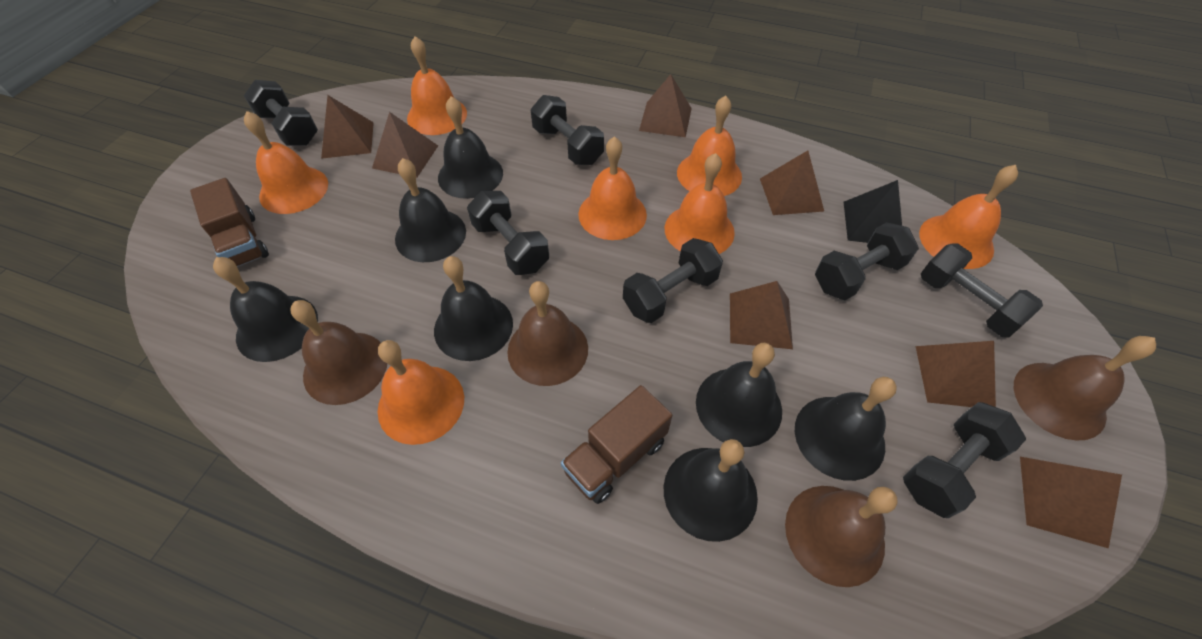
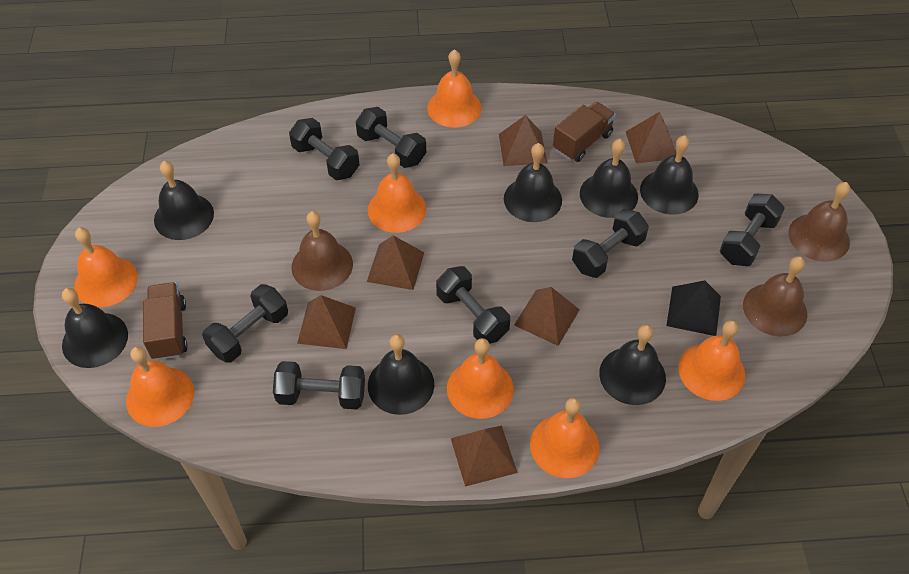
brown bell: [290,300,387,405] [507,281,588,386] [785,486,898,587] [1014,336,1156,441] = 4 -> [291,211,353,291] [743,256,807,336] [788,182,850,262] = 3
brown pyramid: [321,95,374,159] [372,112,438,178] [639,74,692,137] [730,281,793,349] [760,151,824,215] [916,341,996,407] [1020,457,1122,548] = 7 -> [297,295,356,349] [367,235,424,290] [451,426,518,487] [499,115,547,166] [514,287,580,346] [626,112,677,163] = 6

